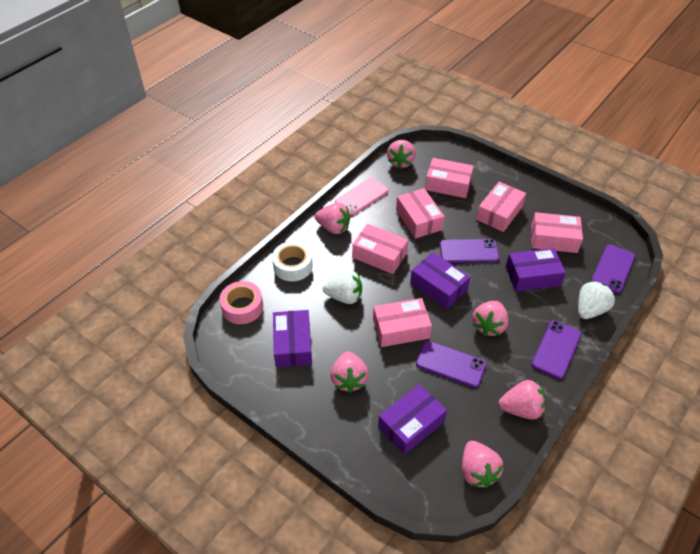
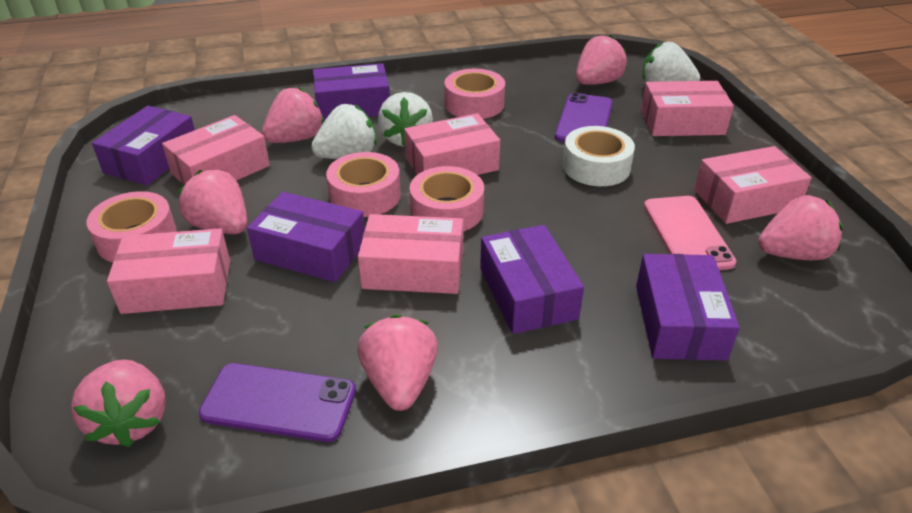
pink tape: [219,281,263,324] = 1 -> [86,191,177,263] [326,152,401,217] [410,166,484,231] [444,69,505,119] = 4
purple box: [273,310,312,367] [378,384,447,455] [410,252,470,309] [506,248,566,292] = 4 -> [92,106,195,186] [247,192,365,282] [313,63,390,121] [480,225,584,334] [636,254,740,361] = 5
purple phone: [416,341,486,388] [439,239,499,263] [531,320,581,379] [591,244,635,293] = 4 -> [198,363,356,442] [555,93,613,142] = 2
white strawberry: [323,270,362,304] [578,280,615,319] = 2 -> [311,104,377,159] [378,92,433,147] [642,42,700,83] = 3

